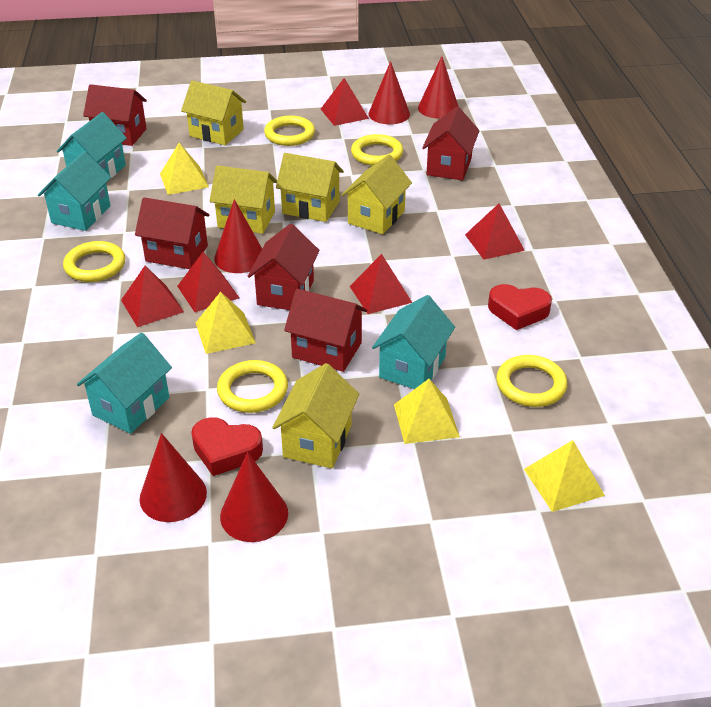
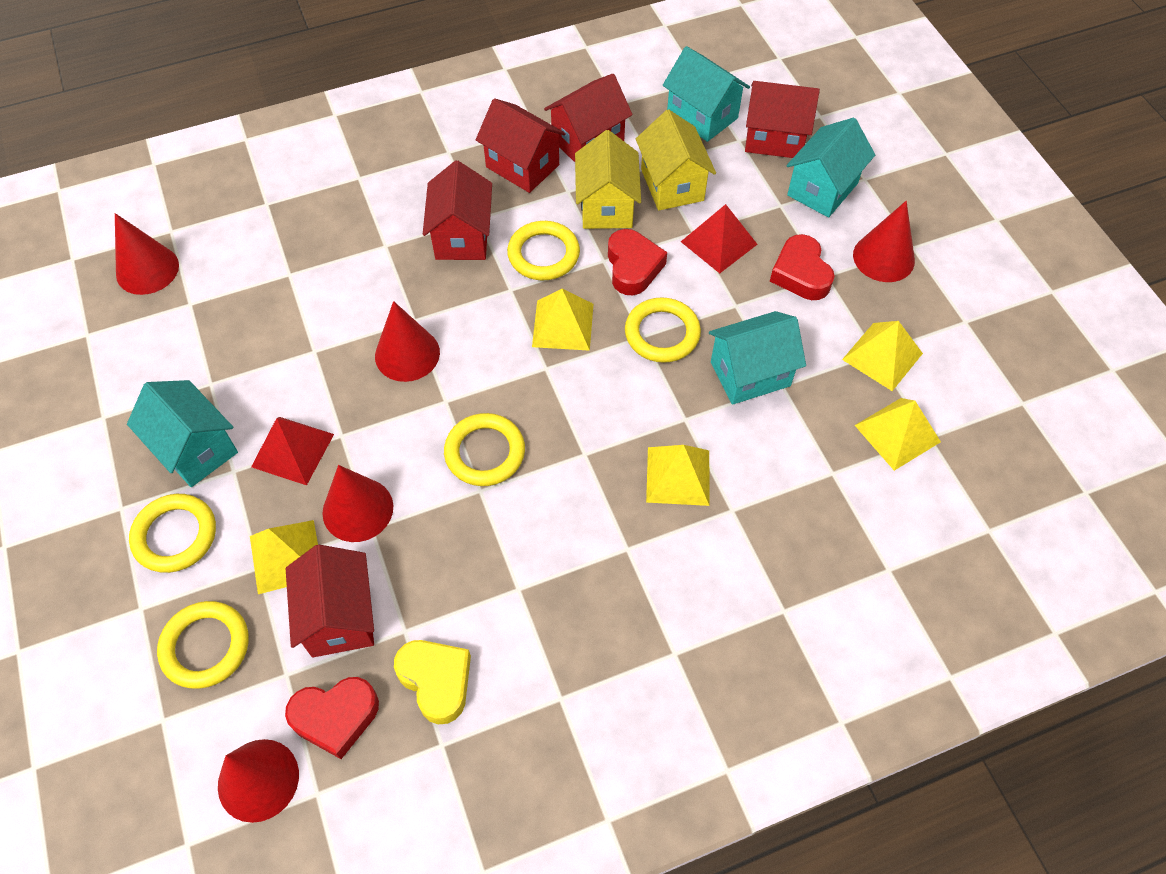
red heart: [191,417,263,476] [488,284,552,330] = 2 -> [285,677,379,759] [608,229,667,295] [770,234,834,300] = 3
red pyramid: [121,266,184,327] [177,252,240,312] [321,78,369,126] [350,254,412,314] [465,204,525,260] = 5 -> [251,417,334,485] [681,204,758,273] = 2
yellow heart: none = 0 -> [394,640,471,724] = 1
yellow house: [181,80,246,145] [210,165,277,234] [272,363,359,469] [276,153,344,222] [341,155,412,234] = 5 -> [575,130,641,229] [636,109,716,211] = 2
yellow pyramid: [160,143,209,195] [196,292,256,354] [394,379,460,444] [524,440,605,512] = 4 -> [250,520,318,594] [532,289,593,351] [646,445,709,506] [842,321,923,391] [855,398,941,471] = 5

